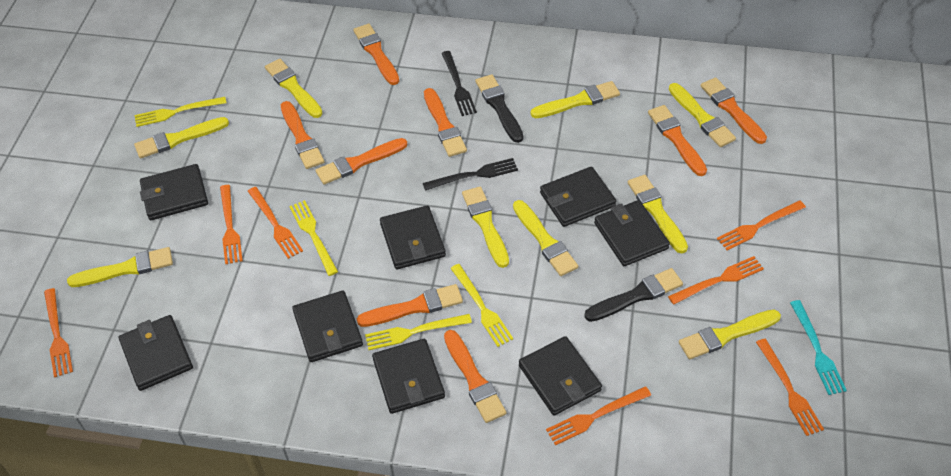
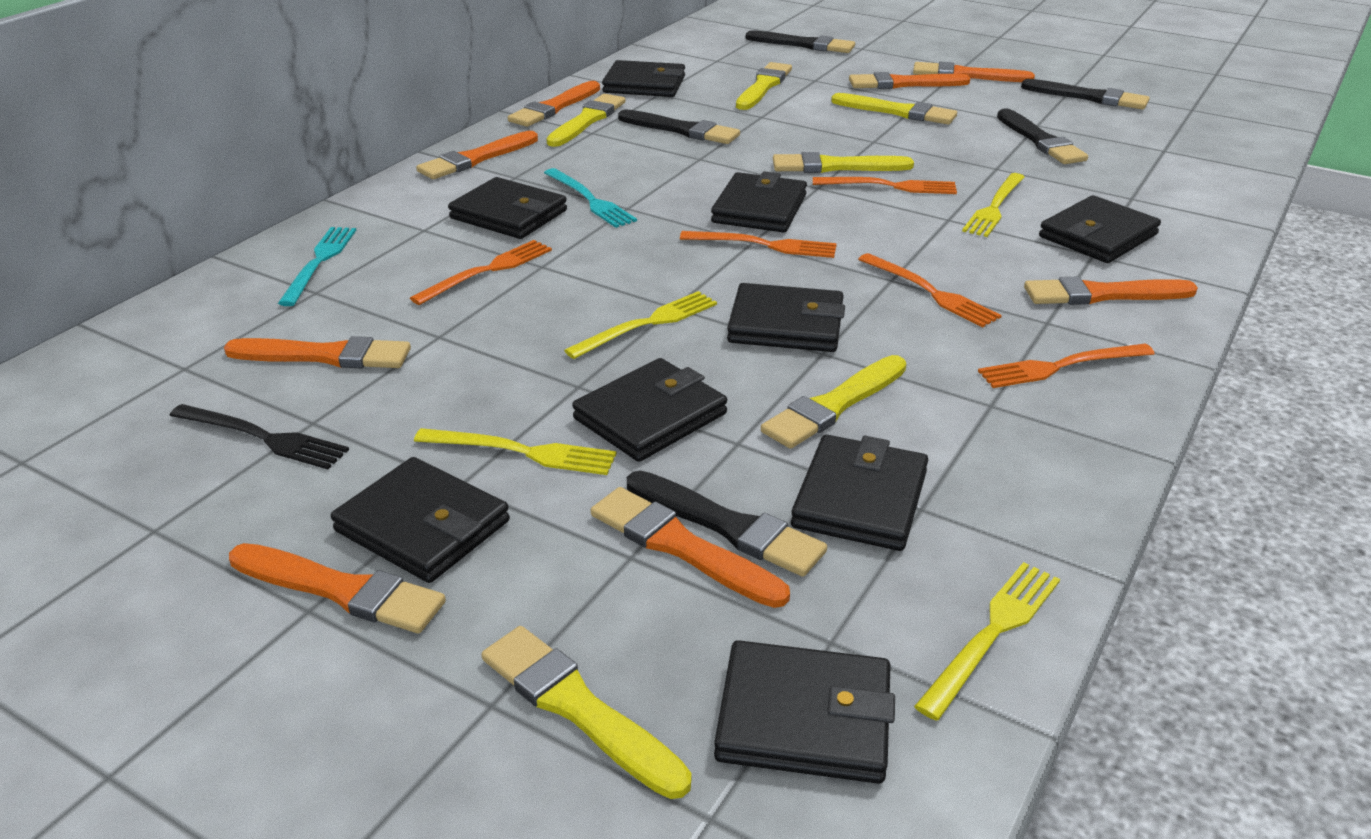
black brush: [476,74,523,143] [584,268,683,322] = 2 -> [618,110,740,144] [627,471,827,577] [746,30,855,53] [997,108,1088,164] [1021,79,1150,110] = 5
black fork: [423,158,518,191] [442,51,477,116] = 2 -> [169,404,349,470] = 1
black wallet: [119,315,193,391] [140,164,208,220] [292,291,363,362] [372,339,445,414] [380,205,446,269] [519,336,602,415] [540,167,616,227] [594,200,670,266] = 8 -> [331,457,510,583] [448,177,567,239] [572,358,727,462] [602,60,685,97] [711,171,807,232] [714,640,895,784] [727,283,845,352] [791,434,928,551] [1039,195,1161,263] = 9
orange fork: [44,288,73,378] [220,185,243,264] [248,187,303,259] [546,386,651,445] [668,256,764,304] [717,200,806,250] [756,339,824,436] = 7 -> [410,240,552,305] [680,231,837,258] [813,177,957,194] [858,253,1002,327] [978,344,1155,388] = 5
turquoise fork: [790,300,847,395] = 1 -> [278,227,356,306] [544,168,637,228] = 2
yellow brush: [67,247,173,287] [134,117,229,158] [265,59,323,118] [462,187,509,268] [513,200,578,276] [531,81,620,118] [628,175,688,253] [669,83,736,147] [679,310,781,359] = 9 -> [481,626,691,799] [546,94,625,147] [736,62,792,110] [761,355,906,449] [773,152,914,173] [831,93,957,124] = 6

